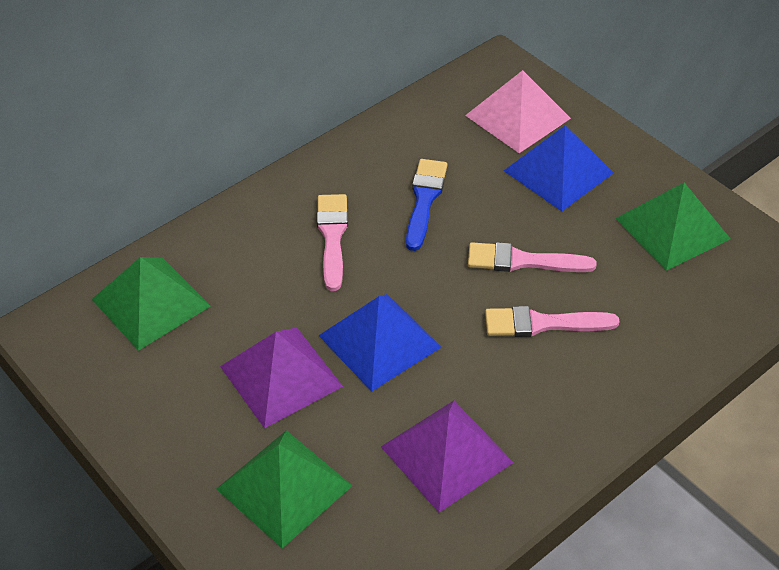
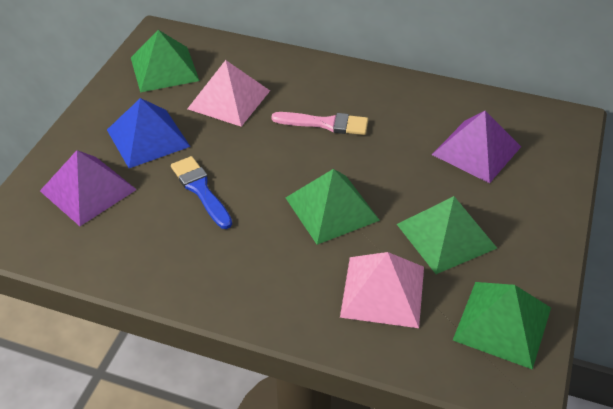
blue pyramid: [318,294,441,392] [504,125,614,211] = 2 -> [107,98,190,168] = 1
green pyramid: [92,257,211,351] [216,430,353,548] [615,183,731,271] = 3 -> [131,30,200,92] [286,169,380,245] [397,196,497,274] [453,282,551,370] = 4
pink brush: [317,194,348,291] [468,242,597,272] [485,306,620,337] = 3 -> [272,112,368,135] = 1
pink pyramid: [465,70,571,153] = 1 -> [187,60,270,127] [340,252,424,328] = 2

